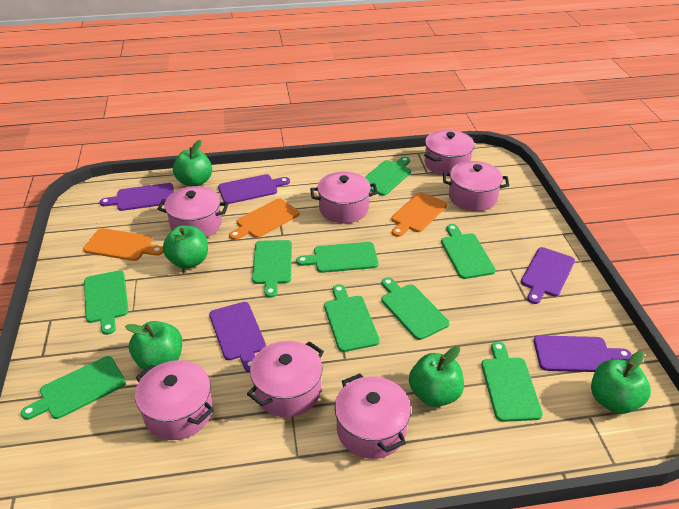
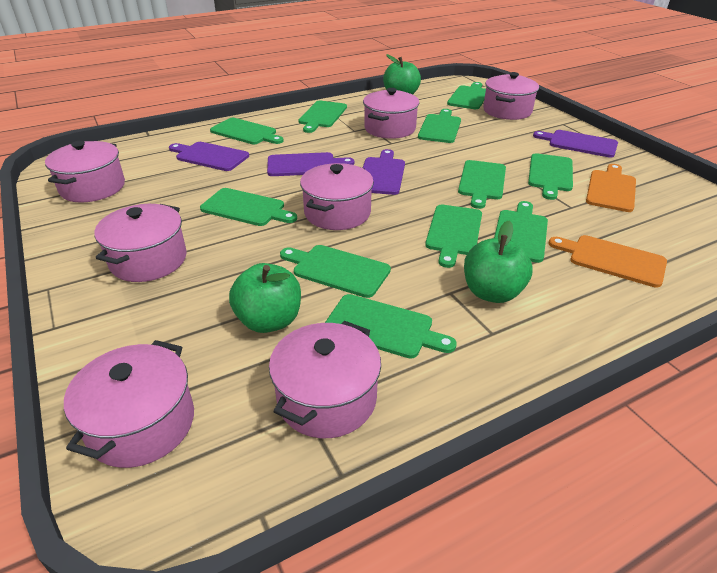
green apple: [125,321,182,370] [163,225,208,269] [173,140,212,187] [409,346,464,407] [591,351,651,414] = 5 -> [229,263,301,333] [383,54,421,95] [464,221,532,303] = 3
green cutting board: [21,356,126,420] [84,270,128,335] [252,240,292,298] [296,242,378,273] [324,284,380,352] [365,157,411,196] [381,277,449,340] [441,224,496,279] [481,341,543,422] = 9 -> [200,188,297,226] [210,118,284,144] [280,245,391,298] [298,101,347,133] [325,294,457,359] [418,109,461,143] [425,205,482,268] [447,82,486,109] [458,160,506,209] [494,201,548,263] [528,153,573,200] = 11
orange cutting board: [83,228,163,261] [229,198,299,240] [391,192,447,237] = 3 -> [548,235,667,288] [586,164,636,212] = 2
purple cutting board: [100,183,174,211] [209,302,266,372] [218,174,290,204] [521,247,575,304] [534,335,632,372] = 5 -> [169,142,249,171] [267,152,354,176] [363,149,405,195] [533,130,618,158] = 4

